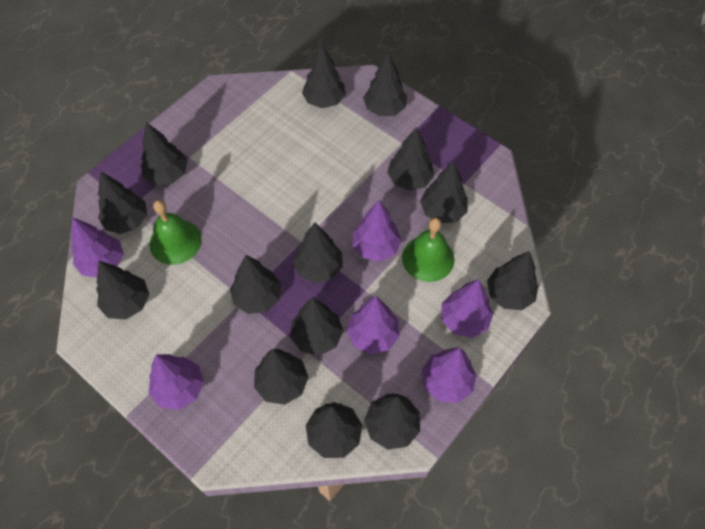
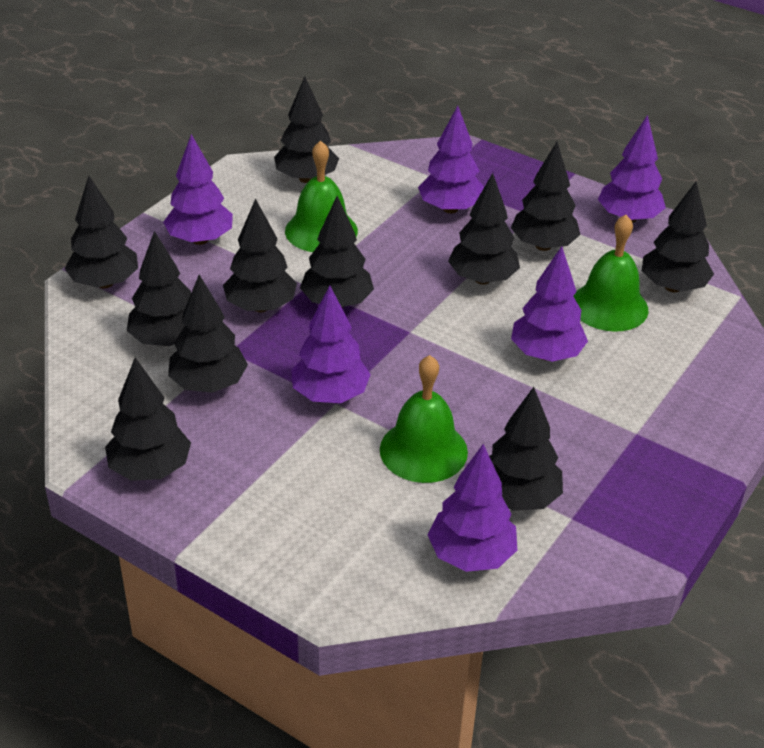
black tree: [96,261,149,320] [98,171,147,234] [141,122,188,185] [230,255,281,314] [254,349,309,405] [290,297,343,355] [293,222,343,283] [302,43,346,108] [306,402,362,458] [363,52,407,116] [364,393,420,450] [387,127,434,191] [420,161,468,223] [487,251,539,310] = 14 -> [64,176,138,288] [105,358,191,481] [127,231,191,346] [168,275,248,393] [223,199,297,312] [274,76,339,183] [300,196,374,308] [448,173,520,284] [489,387,563,511] [511,142,580,251] [642,182,714,292] = 11
green bell: [149,200,202,265] [402,218,454,282] = 2 -> [285,140,358,252] [380,355,468,483] [573,215,649,332] = 3

